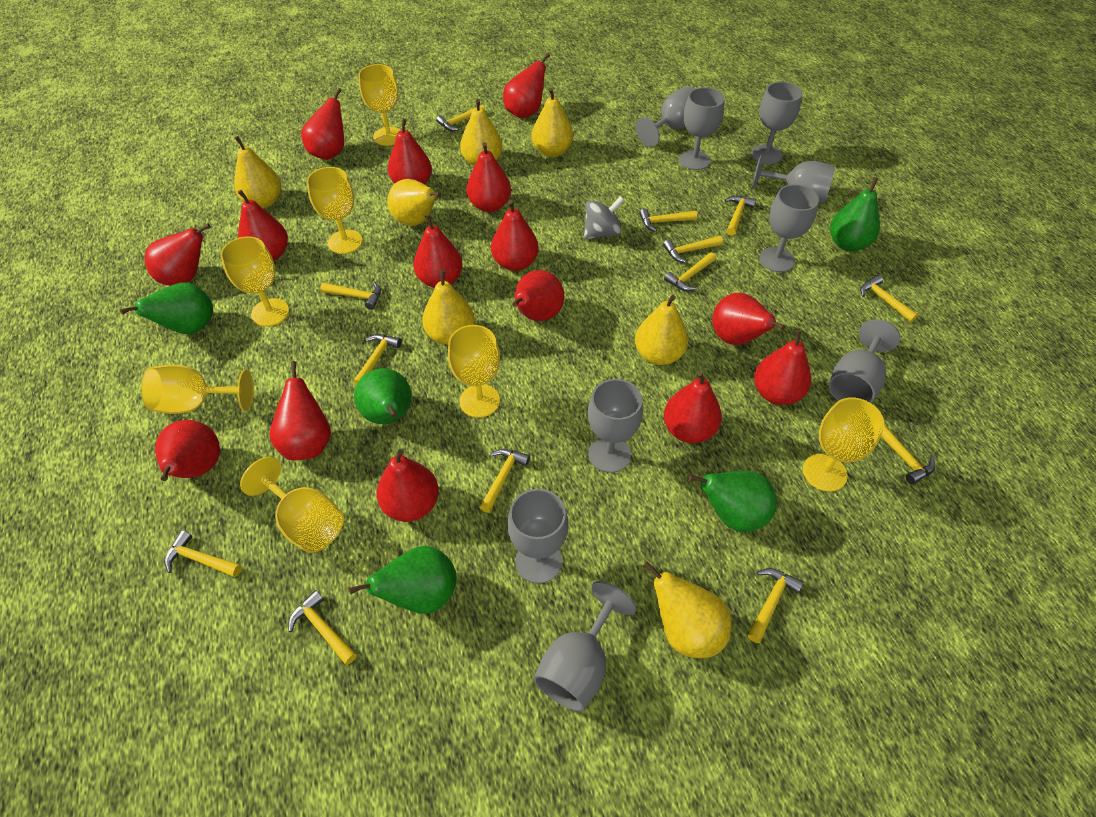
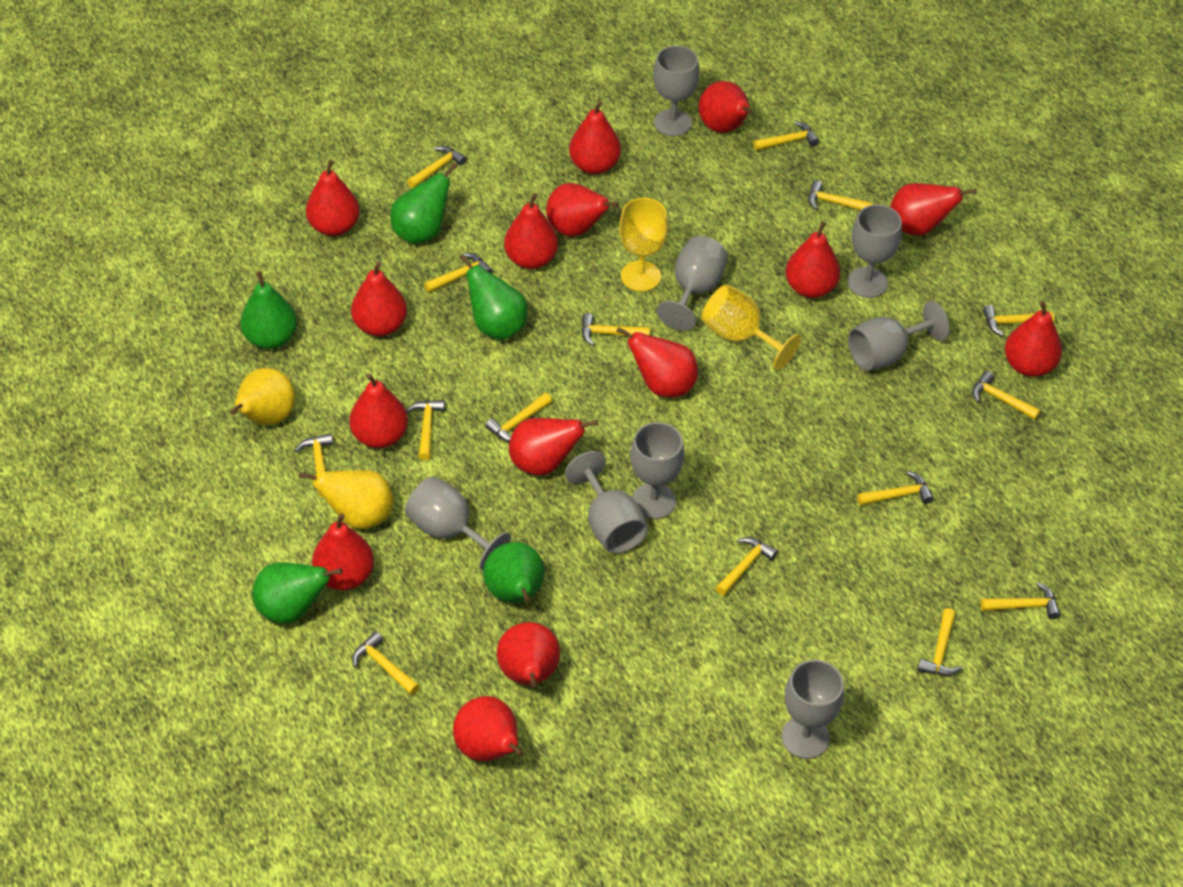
grey goblet: [507,489,568,584] [534,581,636,712] [588,379,643,473] [636,86,695,147] [679,87,724,170] [751,82,802,164] [752,155,835,203] [759,184,819,272] [829,319,900,403] = 9 -> [405,476,511,571] [565,451,648,554] [630,422,684,519] [653,45,699,136] [657,236,728,331] [782,660,844,759] [847,204,902,298] [848,301,950,371] = 8
grey spinning top: [584,197,624,239] = 1 -> none = 0
yellow goblet: [141,365,254,414] [220,236,289,327] [240,457,344,553] [307,167,362,254] [358,64,400,146] [448,325,500,418] [803,397,884,492] = 7 -> [619,198,668,291] [701,284,801,370] = 2
yellow hammer: [164,530,242,577] [288,590,357,665] [320,282,381,310] [354,334,402,385] [436,105,485,131] [480,449,530,513] [639,208,697,232] [663,236,723,263] [664,252,716,291] [725,196,756,236] [747,568,803,643] [860,275,918,322] [881,424,935,485] = 13 -> [294,433,333,497] [352,631,420,695] [406,400,445,461] [407,146,467,189] [424,253,492,293] [485,393,552,442] [581,313,650,346] [715,537,778,596] [753,121,819,151] [808,180,873,210] [857,471,934,506] [918,608,962,676] [972,371,1041,420] [980,582,1060,619] [983,305,1054,336] = 15
yellow pear: [234,136,281,208] [387,179,441,226] [422,270,475,345] [460,99,503,166] [532,88,573,157] [635,295,688,365] [643,561,731,658] = 7 -> [230,368,295,425] [299,470,394,529] = 2

